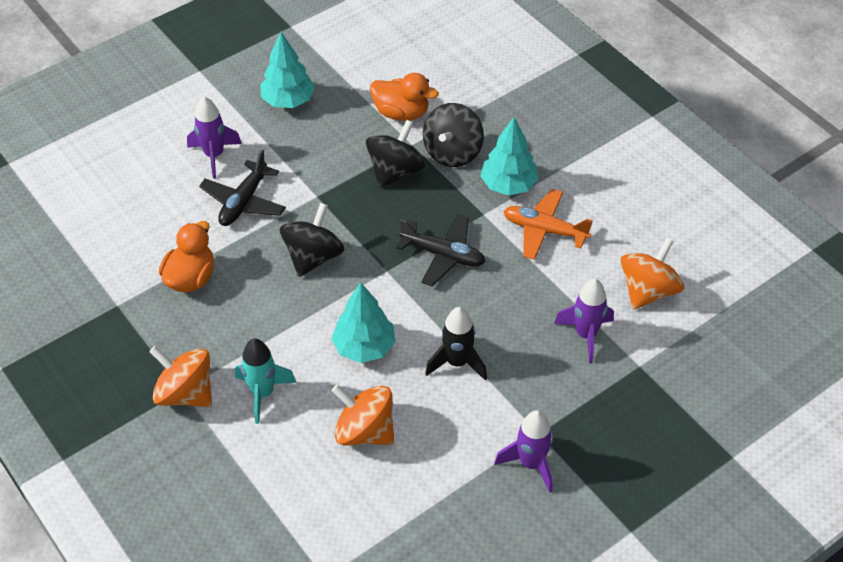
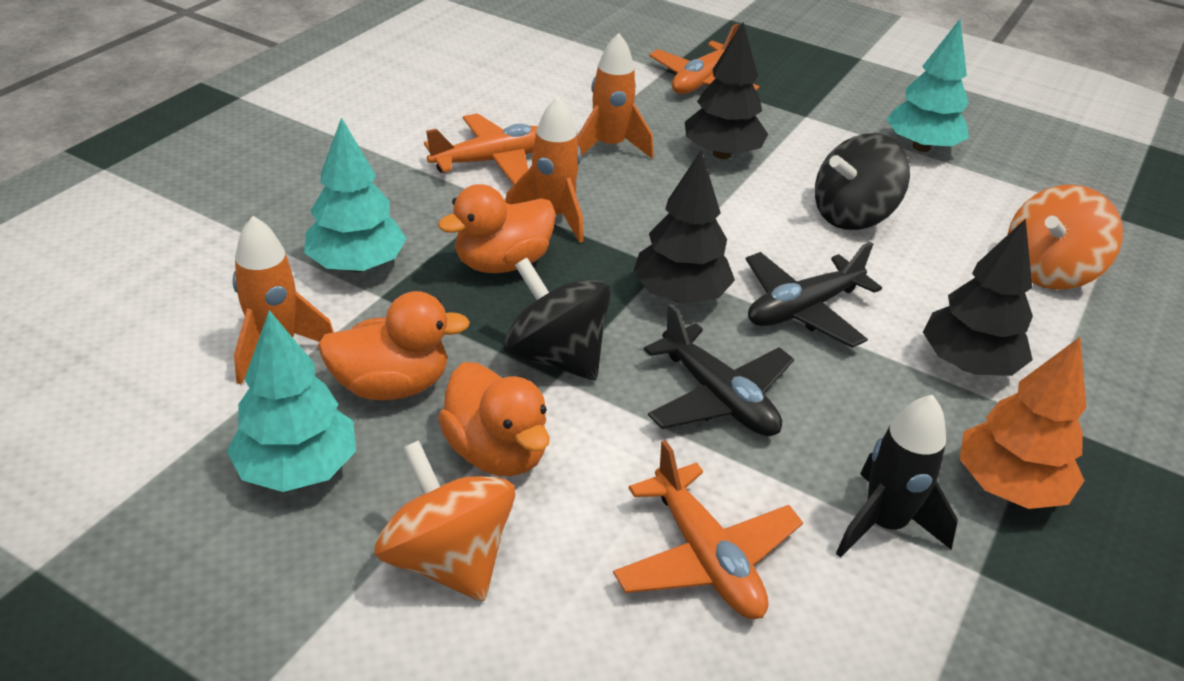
black spinning top: [280,203,344,277] [366,120,425,188] [423,103,484,167] = 3 -> [504,258,611,380] [815,133,910,230] = 2
black tree: none = 0 -> [633,150,735,304] [685,22,768,159] [923,219,1033,376] = 3
orange duck: [159,221,214,292] [370,73,439,121] = 2 -> [318,291,470,400] [438,184,556,273] [438,362,550,476] = 3
orange plane: [504,189,593,260] = 1 -> [424,113,538,185] [613,440,803,619] [649,23,759,94] = 3
orange rocket: none = 0 -> [232,216,334,385] [505,97,584,243] [577,33,653,158] = 3
orange spinning top: [149,346,212,407] [332,385,394,446] [621,238,684,310] = 3 -> [374,440,516,602] [1008,185,1123,289] = 2
orange tree: none = 0 -> [960,337,1086,509] = 1
purple rocket: [187,97,242,179] [494,410,553,493] [554,279,614,363] = 3 -> none = 0
turquoise rocket: [235,338,297,424] = 1 -> none = 0

